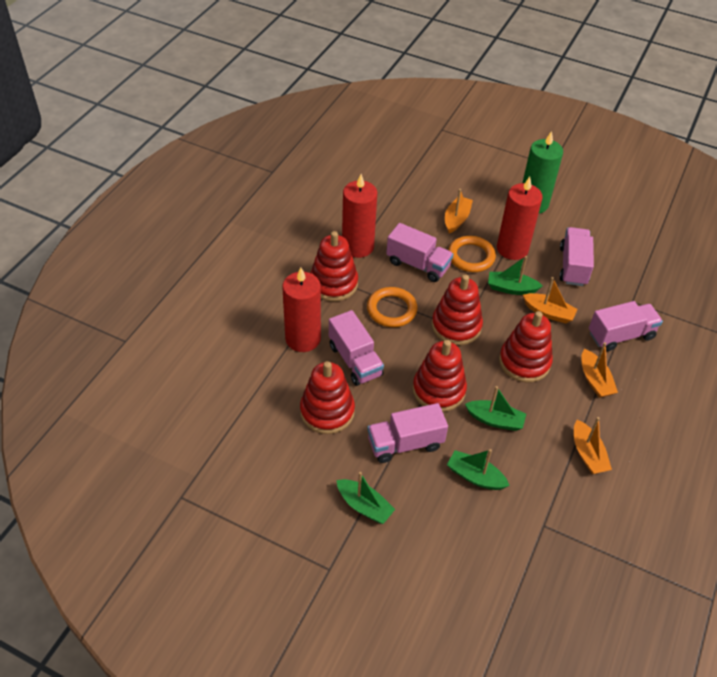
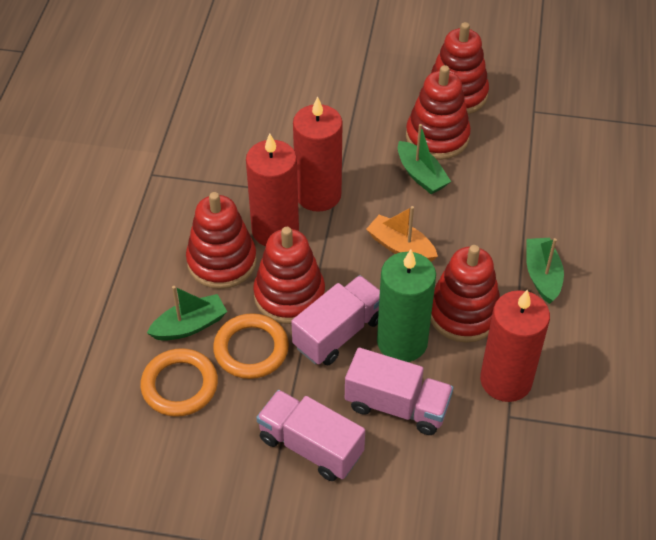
green boat: [337,472,395,524] [447,449,510,490] [465,386,526,431] [488,256,543,295] = 4 -> [147,286,227,341] [398,124,451,194] [526,238,564,304] = 3
orange boat: [445,189,473,233] [523,277,578,324] [574,417,612,474] [582,342,618,398] = 4 -> [366,206,438,262] = 1
pink truck: [329,310,384,386] [367,403,448,463] [386,223,453,282] [559,227,594,286] [589,301,663,351] = 5 -> [256,390,365,481] [291,275,380,366] [345,348,454,435] = 3

